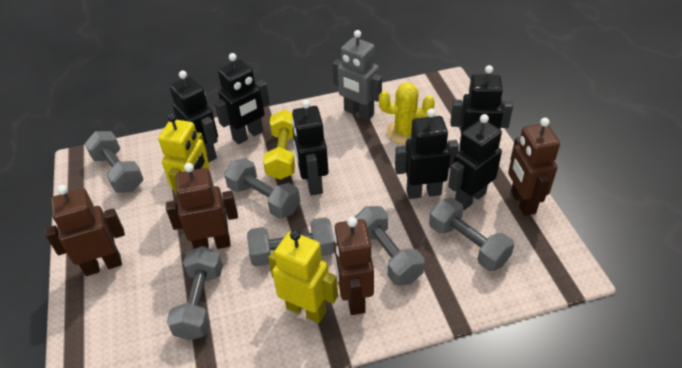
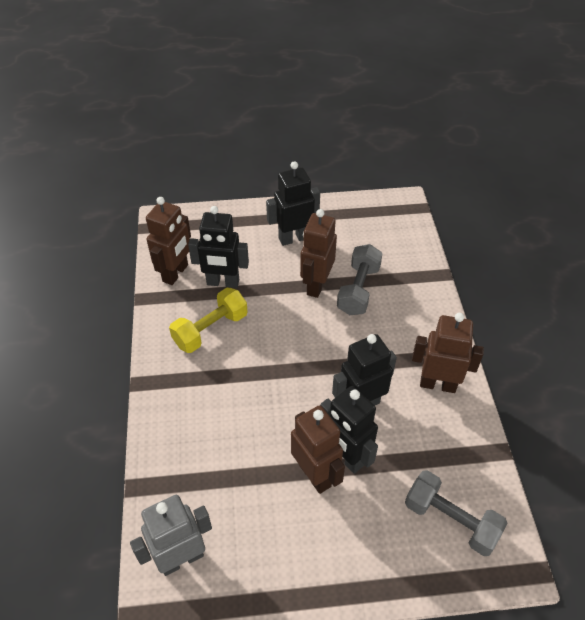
black robot: [170,71,218,162] [215,53,270,144] [292,100,329,196] [395,108,459,199] [448,114,502,210] [450,65,513,142] = 6 -> [188,206,249,288] [266,161,320,246] [320,386,378,474] [332,334,397,405] = 4
grey dumbbell: [85,131,143,193] [167,246,223,340] [224,158,300,219] [247,217,334,267] [355,206,424,286] [429,198,515,271] = 6 -> [337,244,383,315] [405,470,507,556] = 2
yellow cactus: [379,82,435,144] = 1 -> none = 0
yellow robot: [158,113,209,195] [268,230,338,323] = 2 -> none = 0

